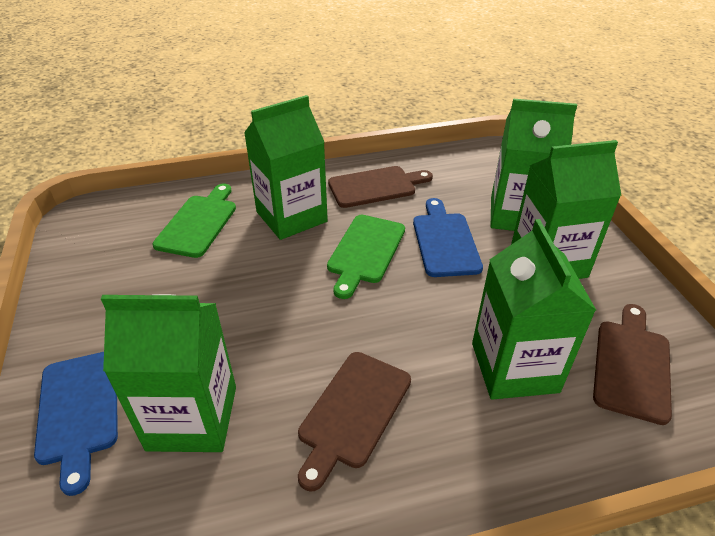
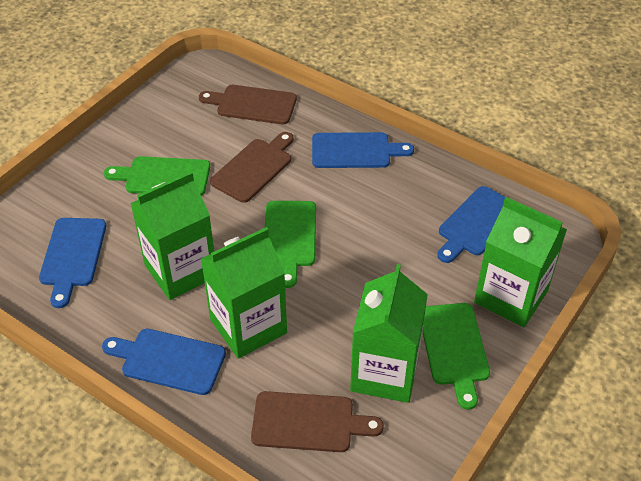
blue cutting board: [34,352,118,496] [413,198,483,277] = 2 -> [39,218,106,308] [102,329,226,395] [312,132,414,168] [437,186,506,263] = 4
green carton: [101,294,236,452] [244,95,328,240] [472,219,596,400] [491,99,577,231] [511,140,621,279] = 5 -> [130,171,214,300] [201,227,287,359] [350,264,428,403] [474,197,567,327] = 4
green cutting board: [152,184,236,258] [327,215,405,299] = 2 -> [104,156,210,196] [265,201,316,288] [422,303,490,410] = 3

